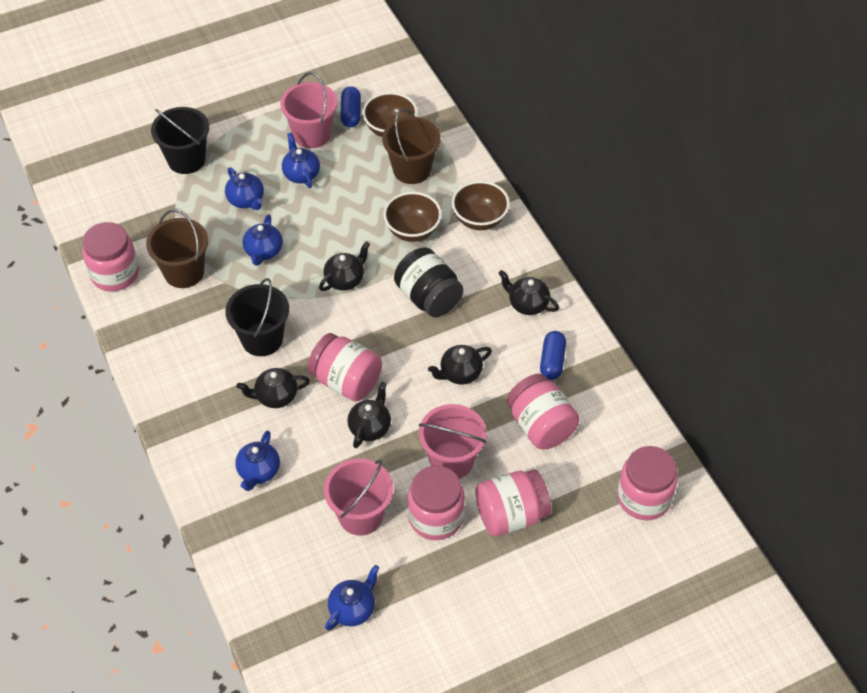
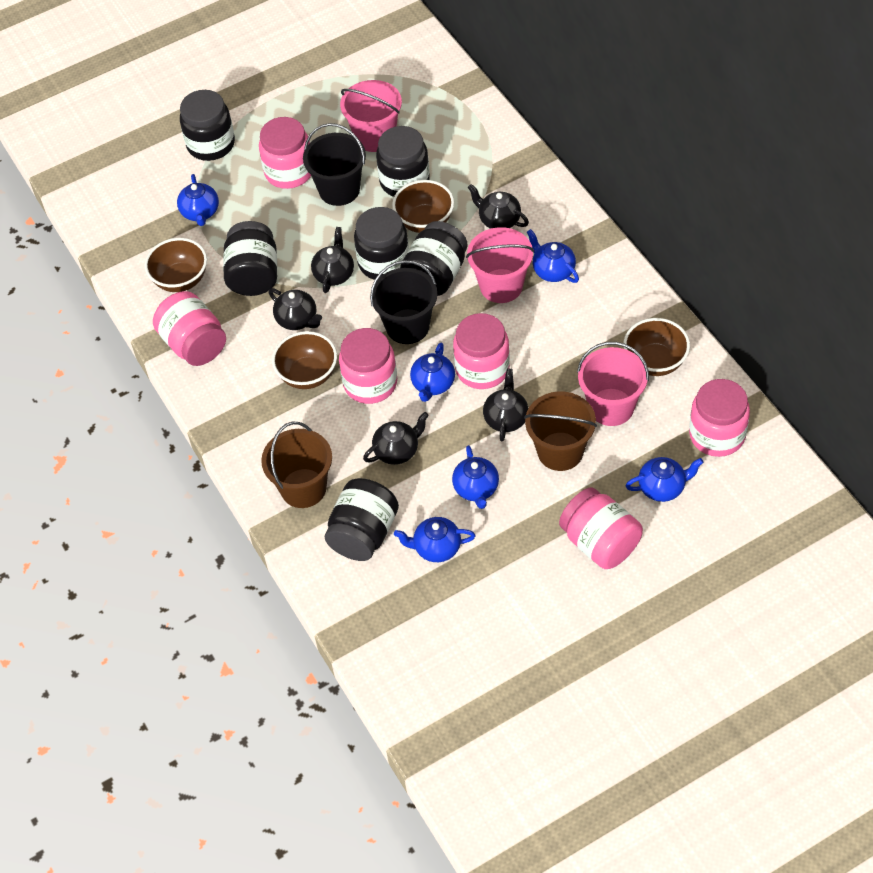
black jar: [394,247,464,317] = 1 -> [180,90,235,161] [223,221,277,296] [325,478,399,561] [354,207,409,280] [376,126,430,197] [400,221,468,296] = 6
blue capsule: [341,86,361,127] [540,331,566,380] = 2 -> none = 0
blue teapot: [225,167,264,210] [235,430,280,491] [243,214,283,266] [282,133,320,188] [325,565,379,631] = 5 -> [177,174,219,226] [394,517,475,562] [410,343,455,402] [452,445,499,509] [527,229,579,283] [626,457,703,502] = 6
brown bowl: [362,92,418,137] [383,192,442,242] [452,181,510,230] = 3 -> [145,238,207,292] [272,331,337,389] [392,180,454,233] [624,318,690,376] = 4

